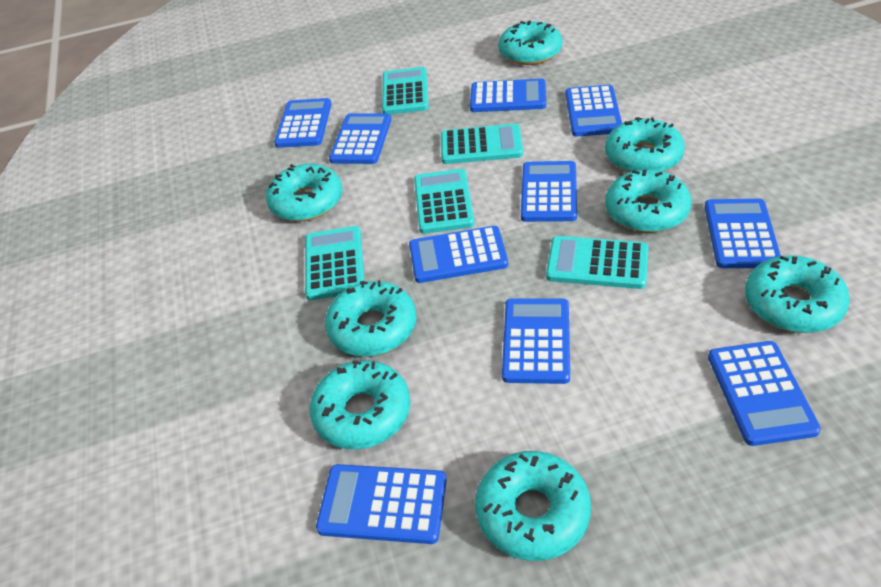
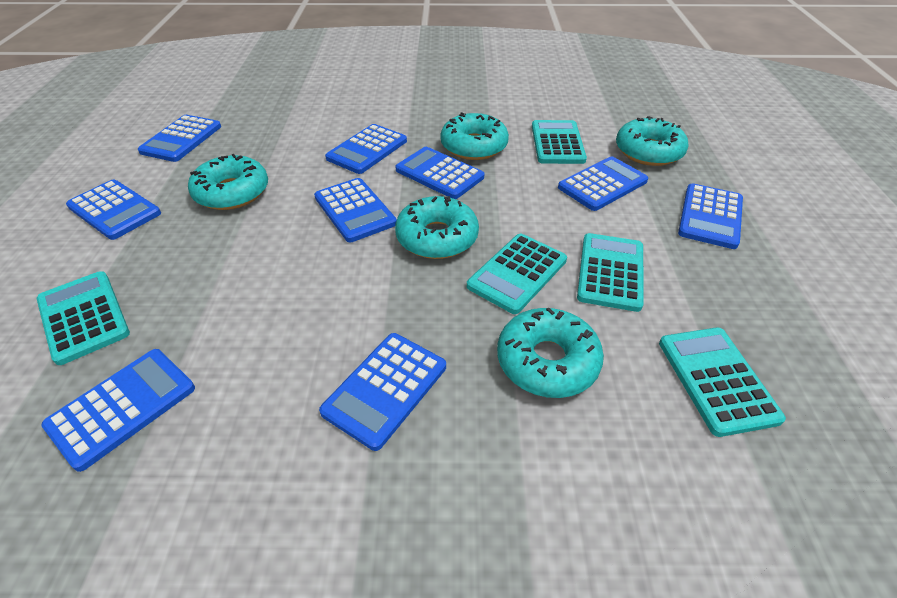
blue calculator: [274,98,332,148] [316,464,447,544] [329,113,391,164] [409,226,508,283] [470,79,546,112] [502,299,570,384] [521,161,577,222] [565,85,622,137] [704,199,781,268] [708,341,821,446] = 10 -> [41,349,195,472] [66,180,161,240] [138,115,221,162] [314,178,397,242] [319,333,446,451] [325,124,407,174] [395,147,484,199] [558,156,648,211] [678,183,743,249] = 9
turquoise donut: [266,164,342,221] [309,360,410,449] [325,280,416,357] [475,451,591,561] [498,21,563,65] [605,117,685,173] [606,169,692,233] [745,255,850,333] = 8 -> [188,154,268,210] [395,196,479,259] [440,112,509,160] [497,307,604,398] [616,116,689,166] = 5

